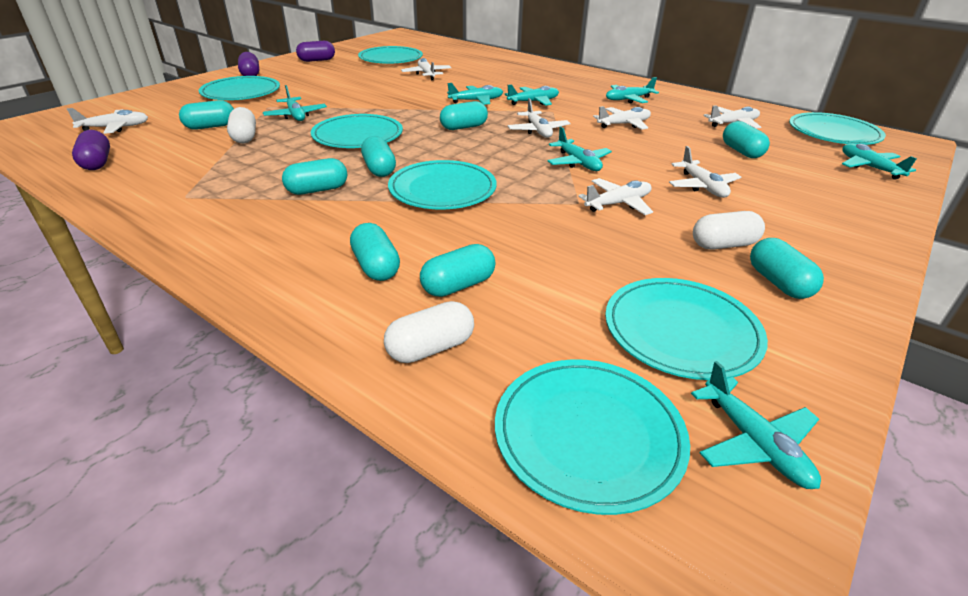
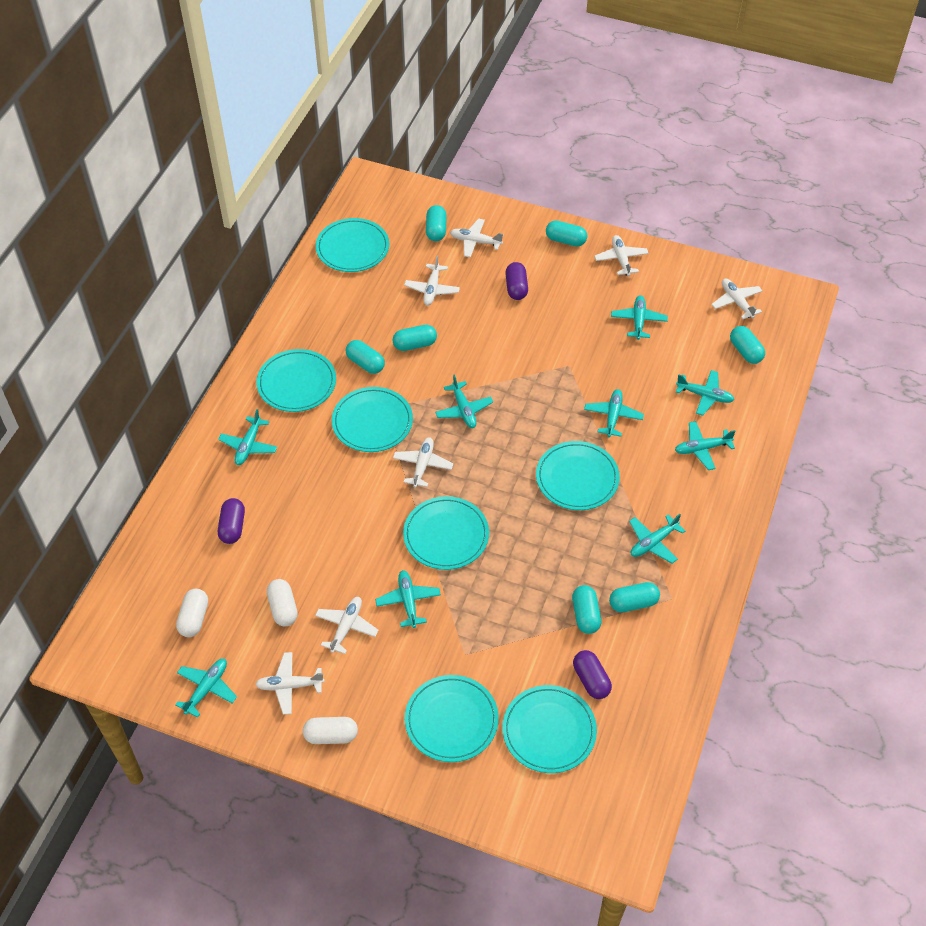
turquoise capsule: [179,100,234,130] [282,158,347,195] [350,223,400,281] [361,136,396,177] [420,244,496,297] [440,101,488,130] [723,121,770,158] [750,238,824,299] = 8 -> [346,340,385,374] [393,325,437,351] [426,205,447,241] [546,220,587,246] [572,585,601,634] [609,582,660,612] [730,326,765,364] = 7
turquoise plane: [263,85,327,121] [447,83,503,105] [505,84,559,106] [547,126,612,171] [606,77,659,103] [691,361,821,489] [842,143,917,180] = 7 -> [175,659,237,718] [218,409,277,465] [375,570,441,628] [435,374,493,428] [584,389,644,437] [611,295,668,340] [629,514,685,564] [675,421,736,470] [676,370,734,416] = 9

